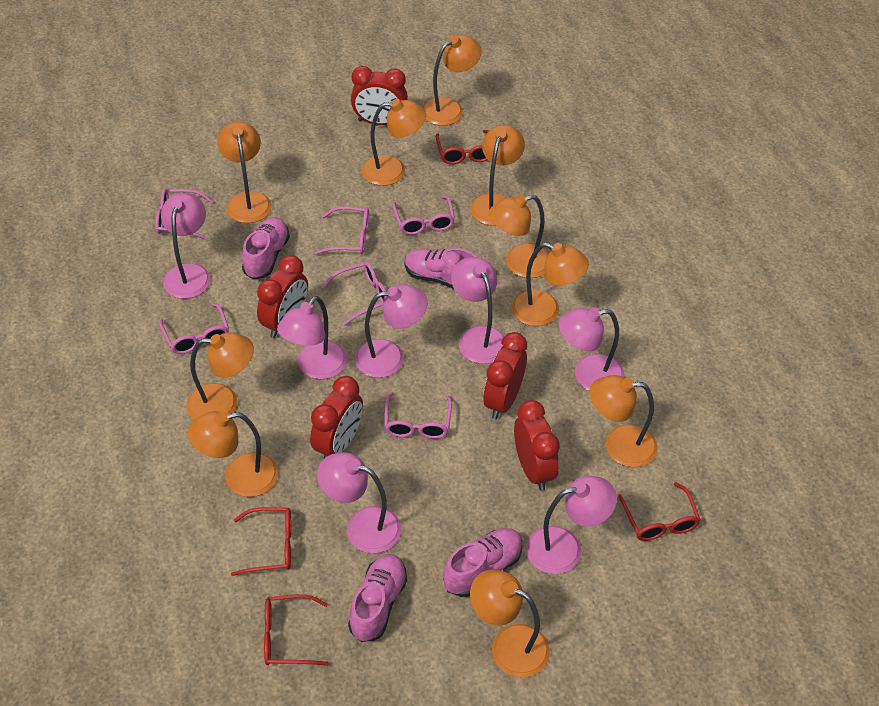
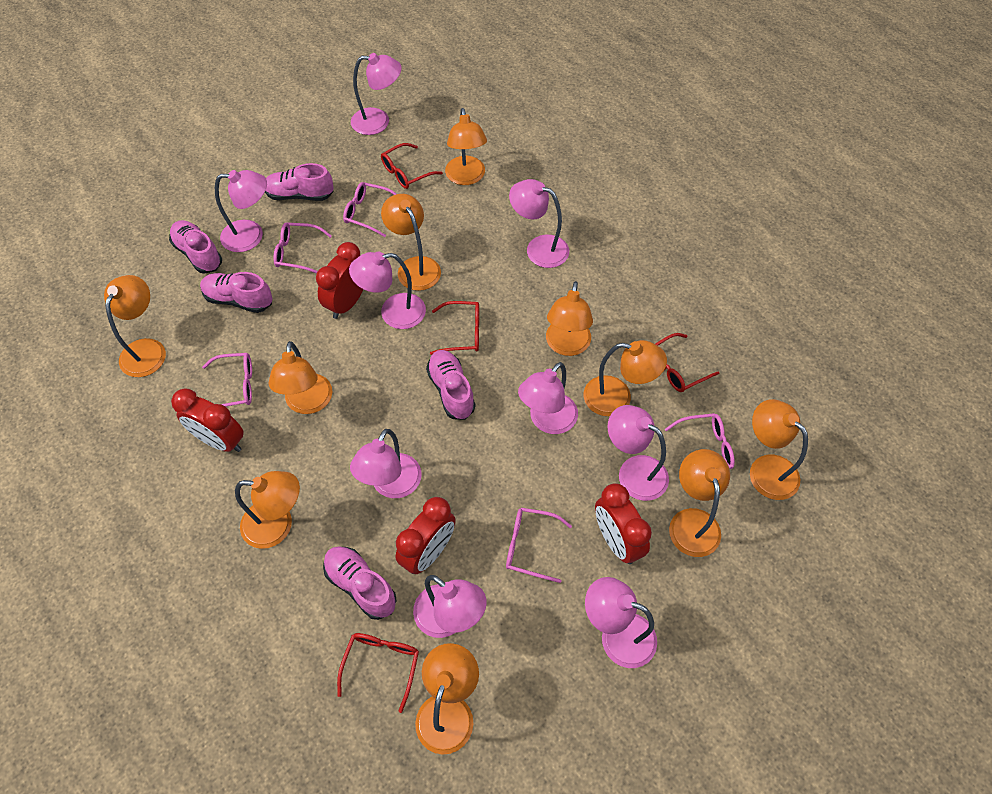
pink glasses: [155,189,213,239] [159,303,229,354] [315,206,369,255] [322,262,386,326] [384,392,452,439] [392,195,455,235] = 6 -> [202,353,252,406] [273,222,332,274] [343,182,396,237] [506,508,572,583] [665,413,735,469] = 5
pink lamp: [161,193,211,299] [277,296,347,379] [317,453,401,553] [355,285,428,378] [451,257,504,364] [526,476,617,574] [559,307,624,391] = 7 -> [215,170,267,252] [349,252,426,329] [350,429,422,498] [351,53,402,135] [413,575,487,638] [509,179,569,268] [518,362,578,434] [585,577,657,668] [608,405,669,501] = 9
pink shoe: [242,217,290,279] [348,554,407,642] [404,248,477,289] [443,528,523,597] = 4 -> [169,220,222,274] [200,272,273,313] [265,163,334,201] [323,546,397,620] [426,350,475,420] = 5
red clock: [257,255,308,338] [310,376,363,459] [351,66,408,125] [483,332,527,419] [514,400,560,491] = 5 -> [171,388,244,452] [316,242,363,319] [395,497,456,574] [595,483,652,564] = 4

